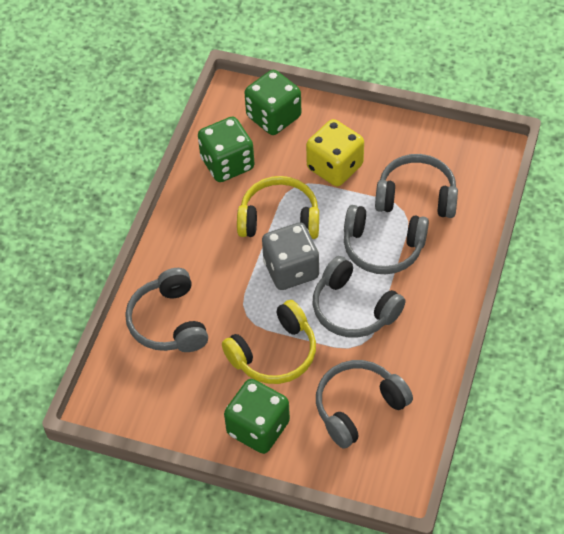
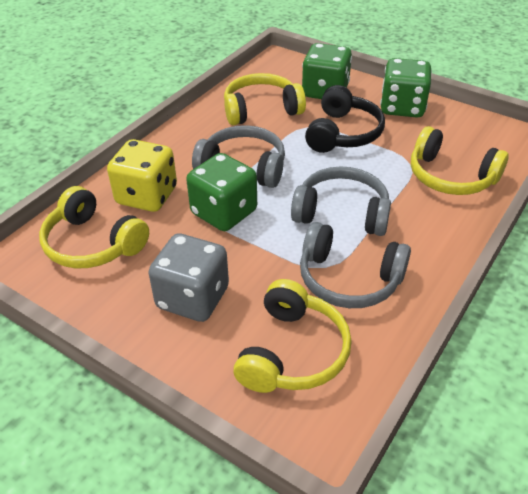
black headphones: none = 0 -> [305,85,385,153] = 1
grey headphones: [125,268,208,352] [313,256,406,338] [316,360,413,449] [344,205,429,274] [375,154,458,218] = 5 -> [192,125,285,188] [291,166,391,236] [300,222,411,308] = 3
yellow headphones: [222,300,316,384] [237,176,319,239] = 2 -> [39,186,149,268] [224,73,306,125] [233,279,352,393] [411,126,509,195] = 4

